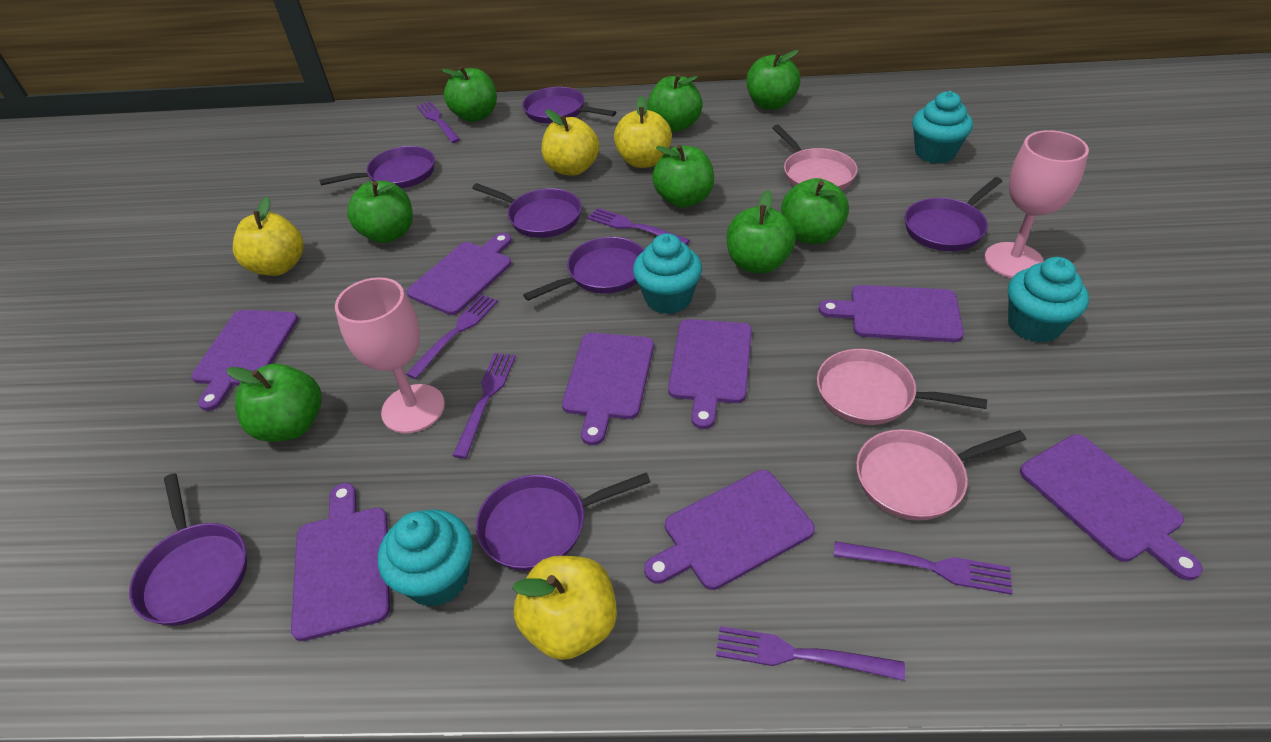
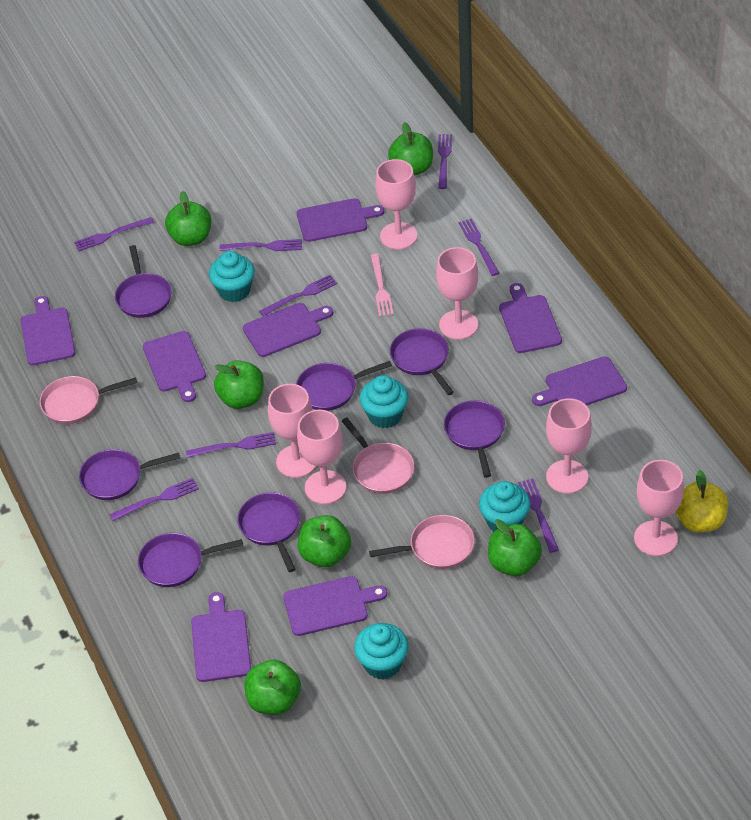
green apple: [227,364,322,442] [347,181,413,243] [441,66,497,122] [647,74,703,132] [652,145,714,208] [727,190,796,274] [746,50,801,110] [781,178,849,244] = 8 -> [165,191,211,246] [214,360,264,409] [244,660,301,715] [298,515,351,567] [388,122,433,176] [488,519,542,576] = 6
pink fork: none = 0 -> [371,254,394,317] = 1
pink goblet: [335,277,445,433] [984,130,1089,278] = 2 -> [268,384,316,478] [297,410,346,504] [375,159,417,249] [436,247,478,339] [546,398,592,494] [634,460,684,556] = 6
purple fork: [406,294,498,379] [417,101,461,143] [453,353,516,459] [587,208,690,245] [716,626,905,681] [834,541,1013,595] = 6 -> [74,217,154,251] [110,478,199,521] [186,432,276,458] [220,239,302,251] [259,275,337,316] [438,134,452,189] [459,218,499,276] [518,479,559,553] = 8
yellow apple: [233,197,304,276] [512,556,617,660] [542,110,600,176] [614,95,672,168] = 4 -> [676,470,728,532] = 1

